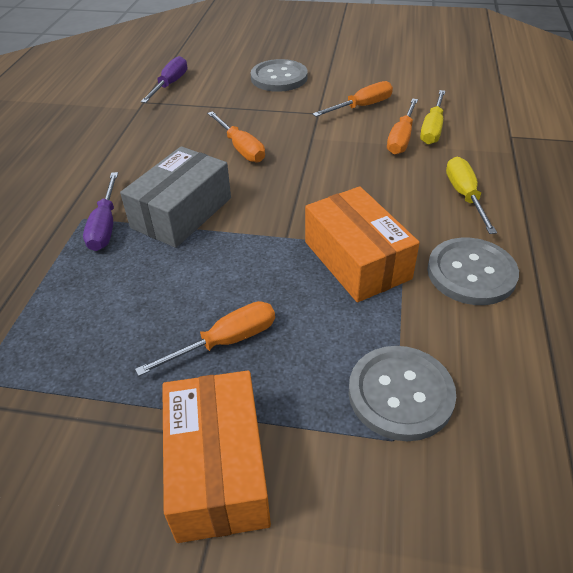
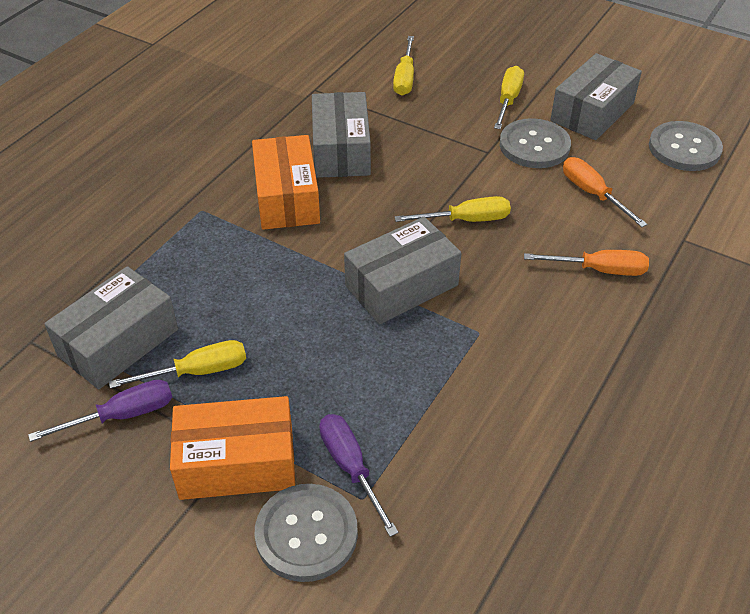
grey box: [120,146,231,248] = 1 -> [44,266,178,390] [312,92,371,178] [344,217,461,324] [550,53,642,140] = 4
orange screwdriver: [135,301,275,376] [207,111,265,163] [313,81,393,117] [387,99,418,155] = 4 -> [524,250,649,276] [563,157,647,227] = 2
yellow screwdriver: [420,90,445,145] [446,157,497,234] = 2 -> [109,340,246,389] [393,36,414,96] [395,196,511,222] [494,66,524,129] = 4

